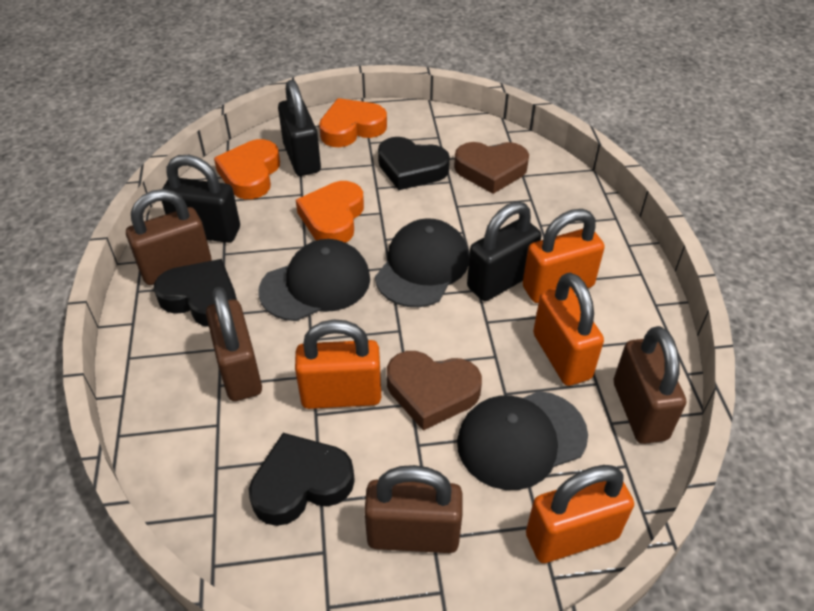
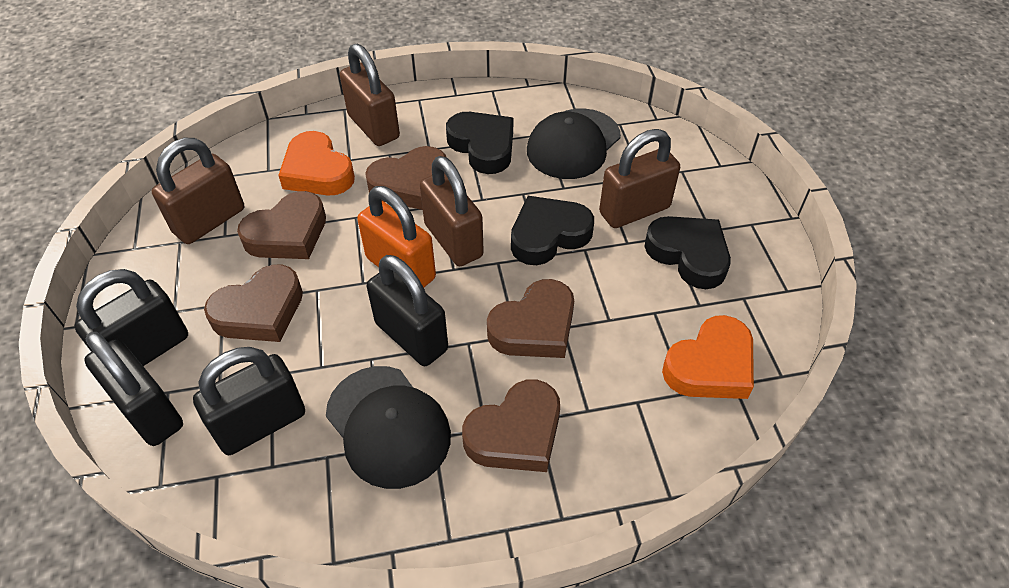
black cap: [258,239,370,321] [375,218,469,307] [457,391,588,490] = 3 -> [326,366,451,489] [527,108,621,179] = 2
black padlock: [162,155,240,243] [278,80,321,176] [467,202,542,301] = 3 -> [74,269,188,366] [84,332,183,446] [193,347,305,455] [367,255,448,366] = 4
brown heart: [387,351,482,430] [454,142,529,194] = 2 -> [204,265,303,342] [237,191,326,259] [365,146,446,210] [462,379,560,472] [487,279,574,358] = 5
orange heart: [214,139,280,199] [296,181,364,243] [319,98,387,147] = 3 -> [278,131,355,196] [662,315,754,399] = 2
orange padlock: [295,320,381,409] [523,209,605,303] [526,465,634,563] [533,273,604,386] = 4 -> [357,186,436,287] = 1

